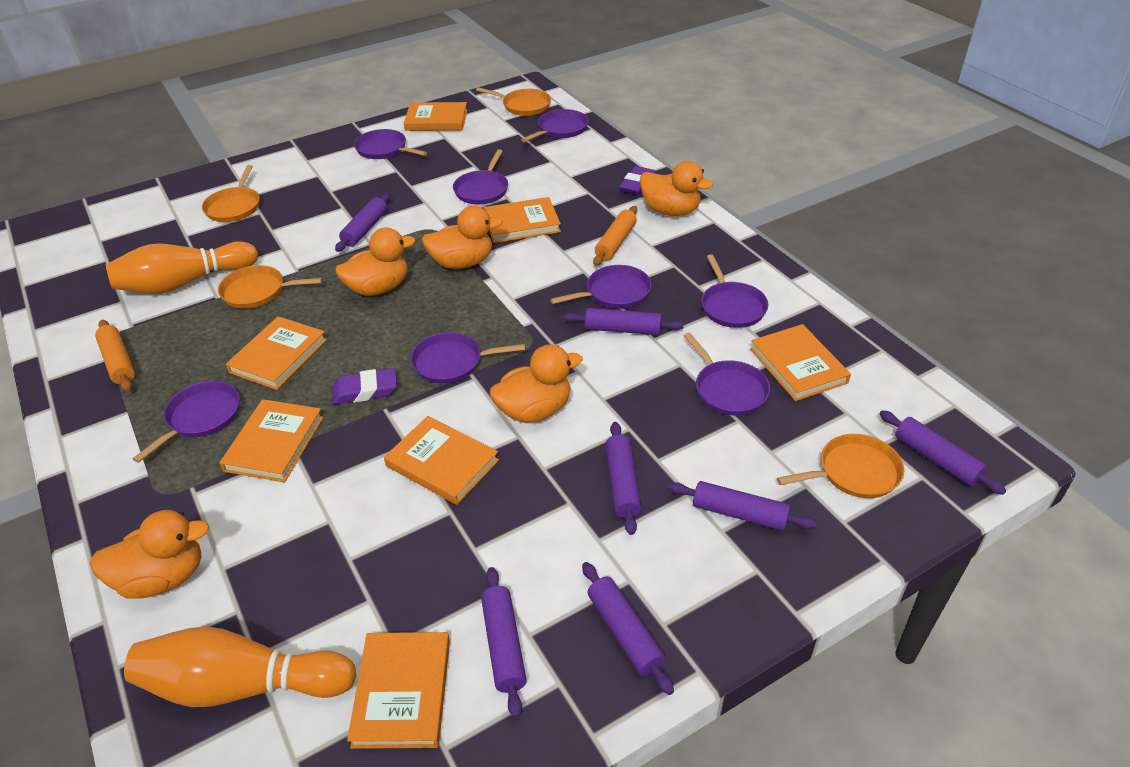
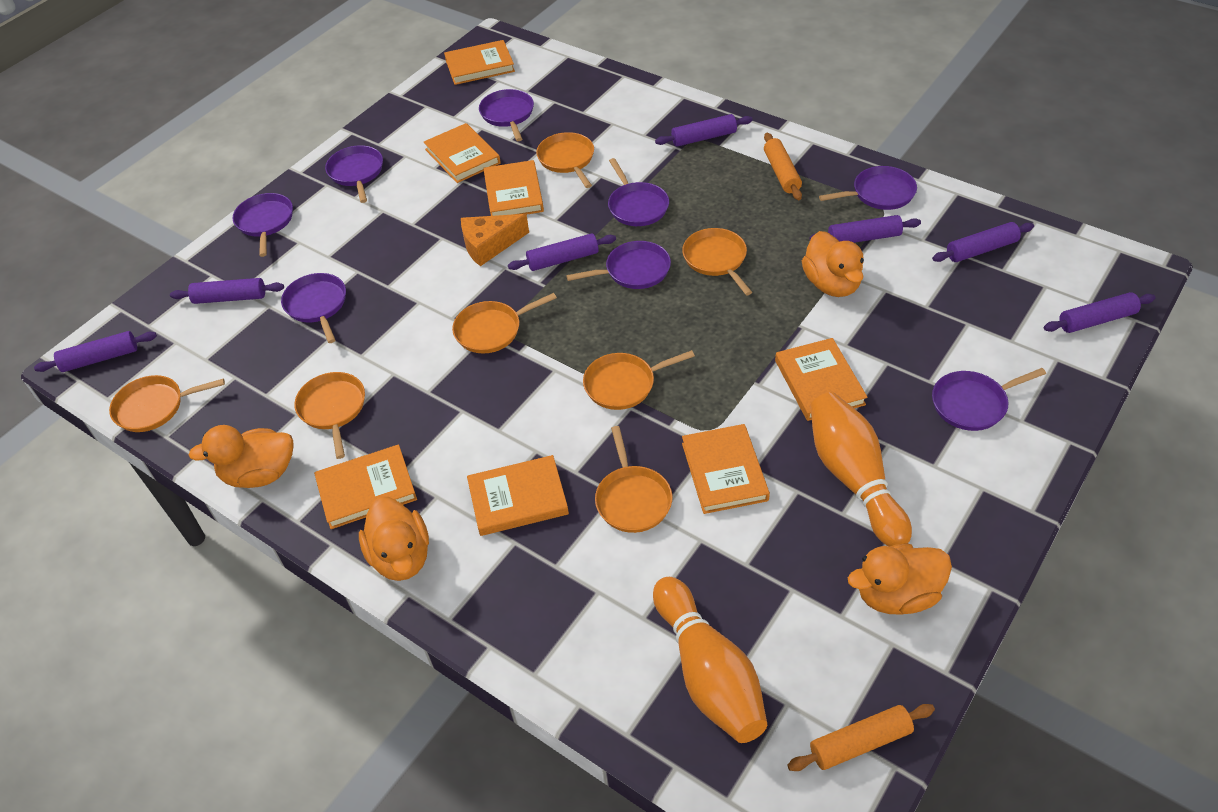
orange cheese: none = 0 -> [461,214,529,266] = 1
orange duck: [90,510,209,599] [335,228,415,296] [421,206,503,269] [489,344,583,423] [640,161,713,216] = 5 -> [188,425,294,488] [359,497,429,581] [802,231,864,297] [848,543,952,614] = 4
orange pan: [202,165,260,222] [218,265,322,309] [476,87,551,116] [777,434,904,498] = 4 -> [109,375,225,432] [294,372,365,459] [452,293,557,353] [536,132,594,188] [583,350,695,410] [595,426,672,533] [682,228,752,295] = 7
purple eraser: [332,368,397,405] [619,166,657,195] = 2 -> none = 0

